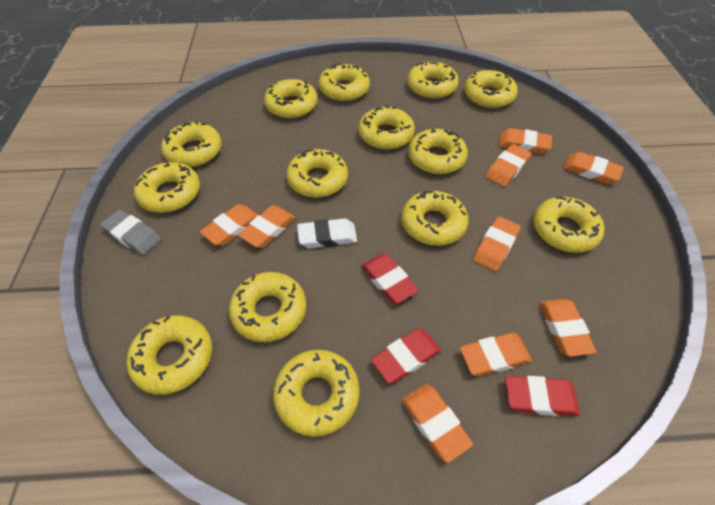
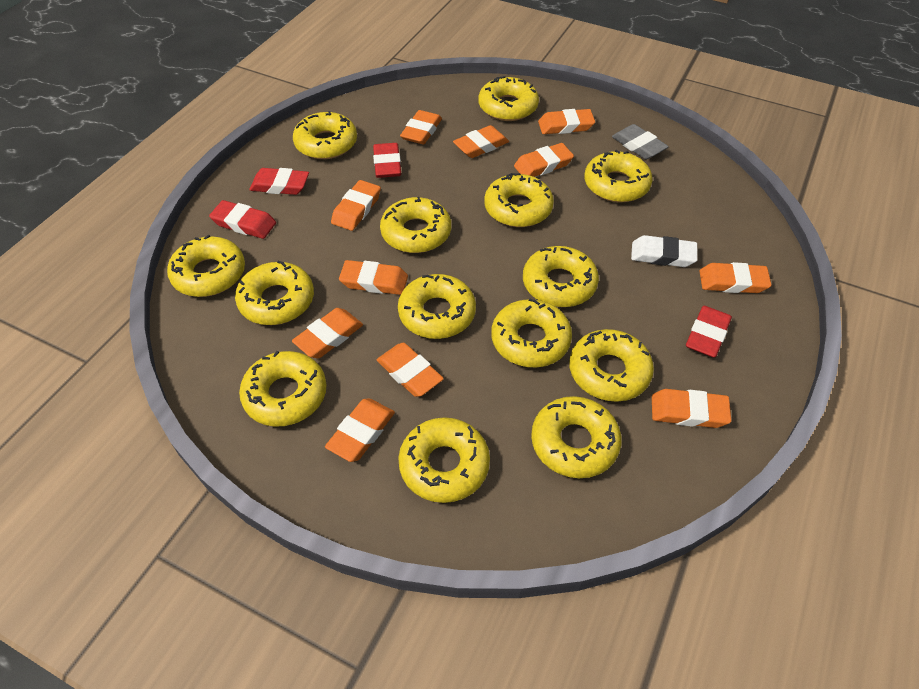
orange eraser: [200,204,258,246] [238,205,295,248] [402,384,473,463] [460,333,532,376] [473,216,521,271] [485,144,531,187] [499,128,552,154] [540,299,596,357] [563,152,624,184] = 9 -> [292,308,363,358] [325,399,395,462] [331,180,381,231] [339,260,408,295] [377,343,444,397] [400,110,442,144] [453,125,509,158] [514,143,574,177] [538,109,595,134] [652,389,732,428] [700,262,772,293] = 11
red eraser: [361,254,418,304] [371,328,441,384] [505,376,580,416] = 3 -> [209,200,276,239] [249,168,309,195] [373,143,401,178] [686,306,732,358] = 4

